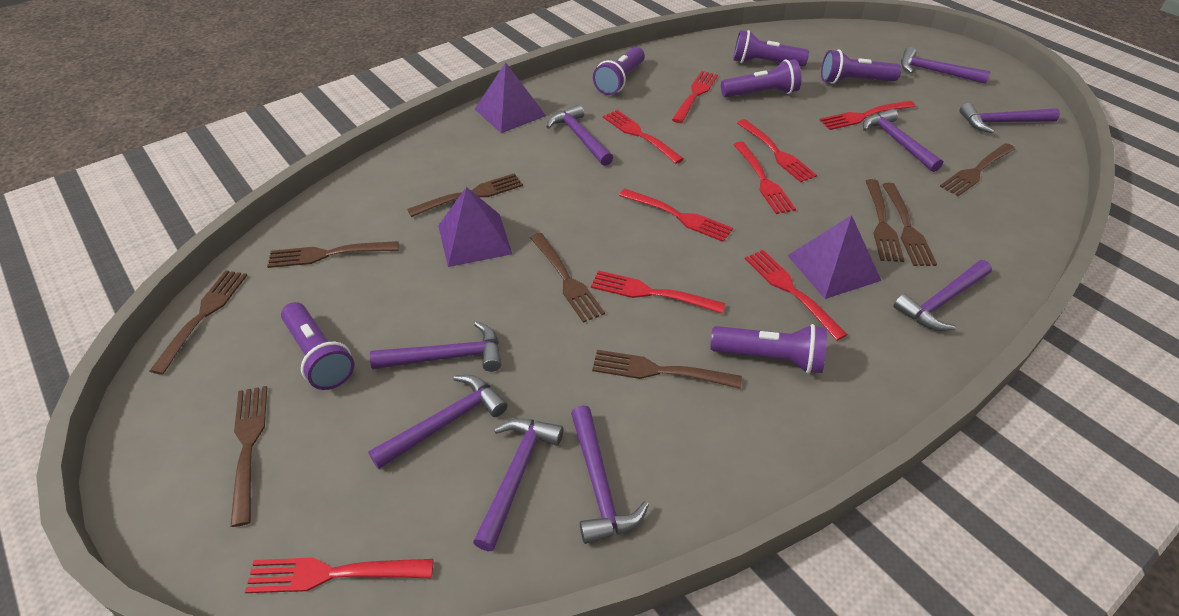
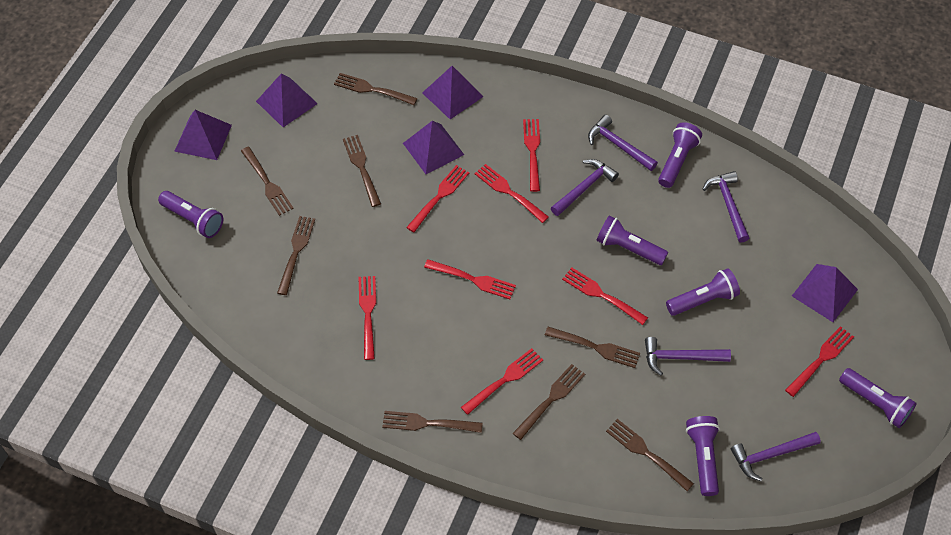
brown fork: [150,270,247,375] [230,386,267,527] [267,241,399,268] [407,173,523,217] [530,233,605,323] [592,350,742,389] [866,179,905,262] [882,183,937,266] [940,143,1015,196] = 9 -> [241,147,294,216] [277,216,315,295] [334,73,418,105] [343,135,381,207] [382,411,483,433] [512,364,585,440] [545,327,640,368] [606,419,694,491] = 8
purple hammer: [368,375,508,469] [370,321,501,372] [473,418,563,551] [546,105,613,166] [571,405,649,544] [863,109,943,172] [893,260,992,331] [901,47,991,84] [959,103,1060,133] = 9 -> [551,159,619,216] [588,115,658,171] [645,337,731,375] [703,171,749,243] [731,432,821,481] = 5
purple pyramid: [438,187,512,267] [475,62,546,133] [787,215,881,299] = 3 -> [174,110,232,160] [256,74,318,127] [403,121,464,174] [422,66,484,119] [792,264,858,322] = 5
red fork: [245,557,434,593] [591,270,725,314] [603,110,684,164] [619,189,733,242] [672,71,718,123] [733,142,796,214] [737,119,817,183] [745,250,848,341] [820,100,916,130] = 9 -> [359,276,376,360] [406,165,469,232] [424,259,516,299] [461,348,543,415] [475,164,549,223] [523,119,540,192] [562,268,648,325] [785,326,854,397] = 8

